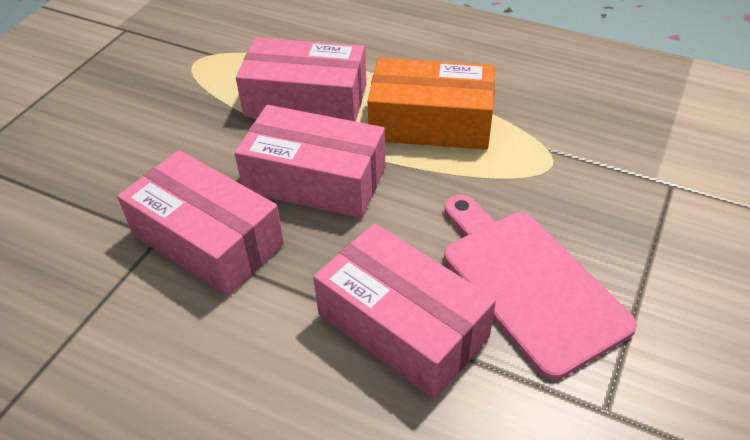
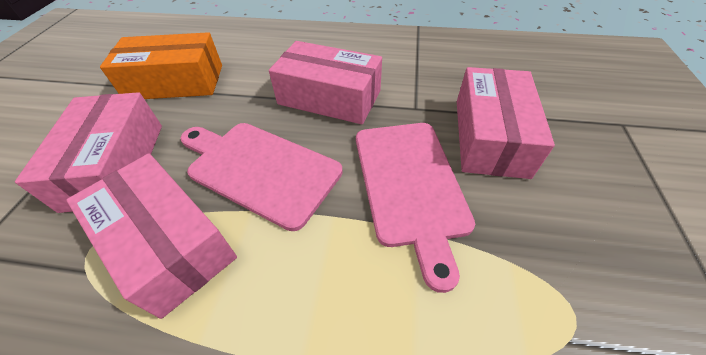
pink cutting board: [444,195,637,380] = 1 -> [181,123,343,231] [356,123,475,293] = 2

